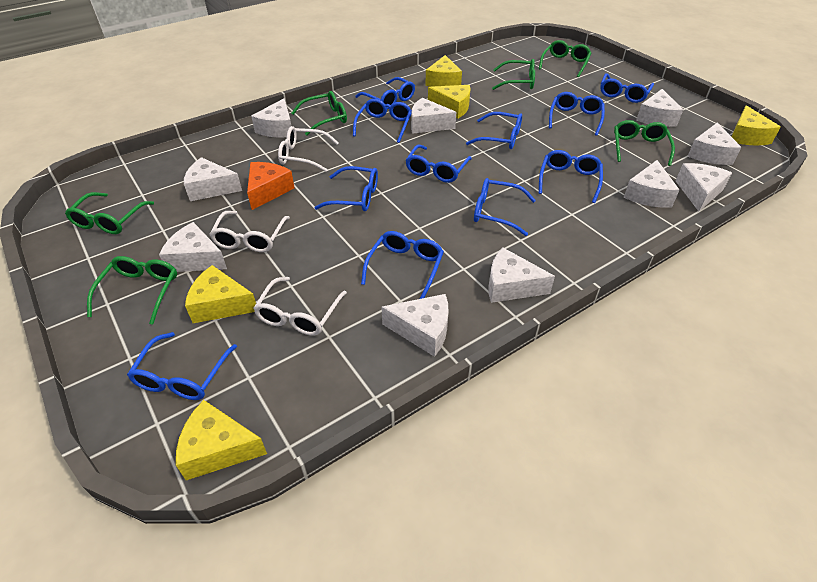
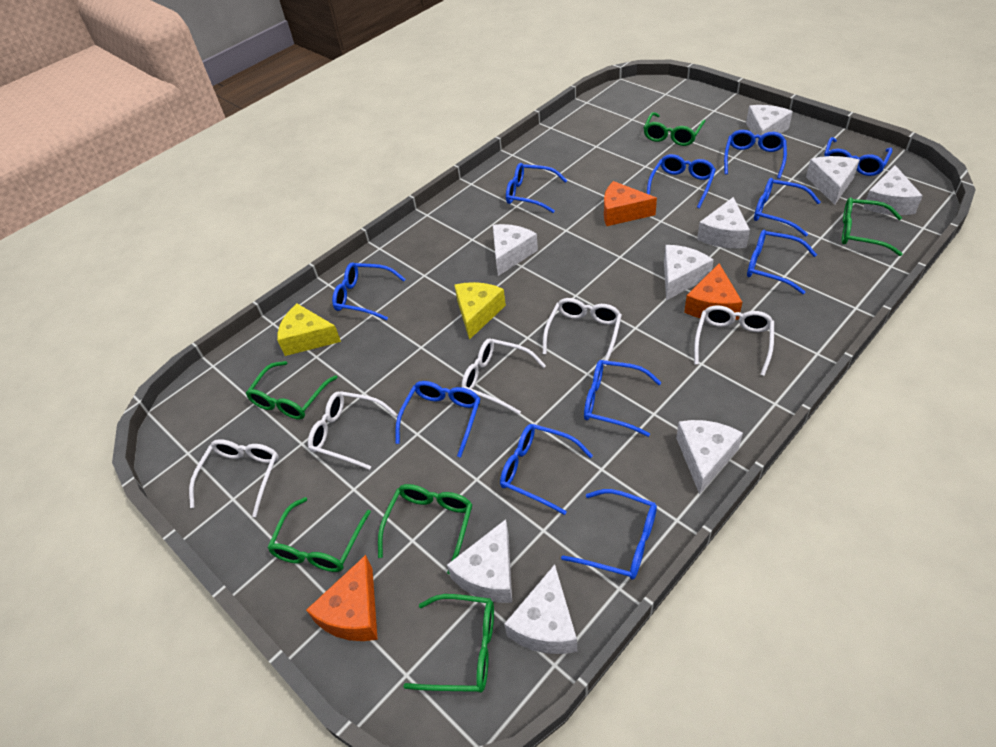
orange cheese: [247,162,294,210] = 1 -> [306,555,378,641] [604,181,657,226] [684,263,742,320] = 3
white cheese: [159,222,227,272] [184,157,242,201] [251,98,291,137] [381,294,449,357] [411,98,456,134] [488,248,555,303] [623,160,679,208] [636,89,683,127] [676,163,732,211] [688,122,742,165] = 10 -> [447,519,512,603] [493,224,538,276] [504,564,577,654] [664,245,714,300] [676,420,743,495] [697,197,750,248] [746,105,793,148] [806,156,860,205] [863,165,923,215] = 9
white glasses: [209,211,290,252] [253,277,347,336] [278,126,339,172] = 3 -> [189,439,279,517] [308,391,398,470] [461,338,546,414] [543,298,622,366] [694,305,774,376] = 5
yellow cheese: [176,400,267,480] [185,265,256,323] [425,55,462,87] [428,85,471,119] [731,105,781,146] = 5 -> [277,304,341,356] [454,282,506,340] = 2

